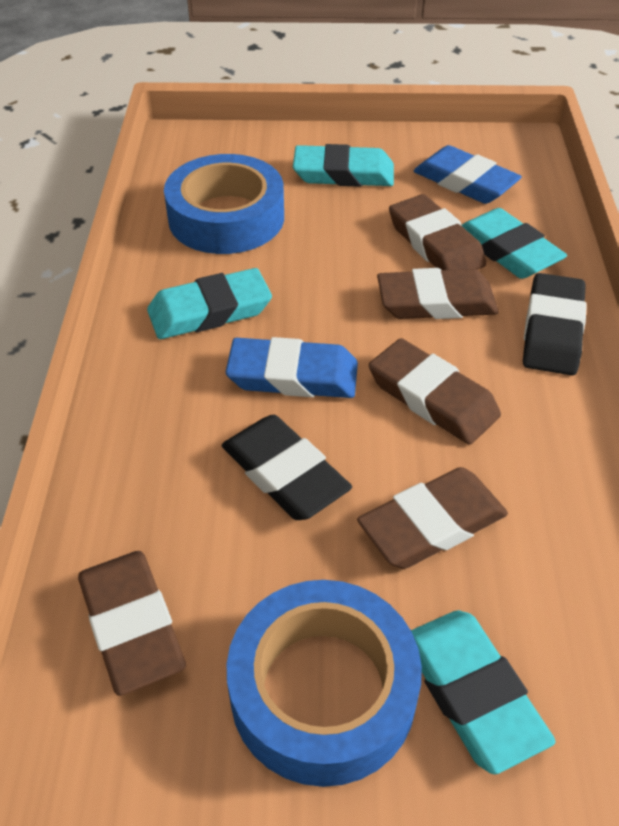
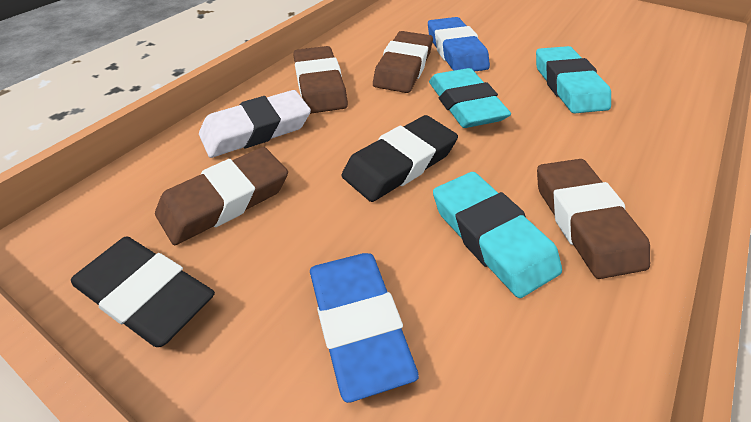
blue tape: [164,154,284,254] [227,580,422,787] = 2 -> none = 0
brown eraser: [78,551,186,696] [357,467,508,569] [369,338,501,445] [377,268,499,319] [389,194,486,270] = 5 -> [155,147,288,245] [293,46,348,114] [373,31,433,93] [537,159,650,279] = 4
turquoise eraser: [147,268,272,339] [293,144,394,187] [411,610,555,774] [462,208,567,279] = 4 -> [429,68,511,128] [433,172,562,298] [536,46,611,114] = 3
white eraser: none = 0 -> [199,90,311,158] = 1

